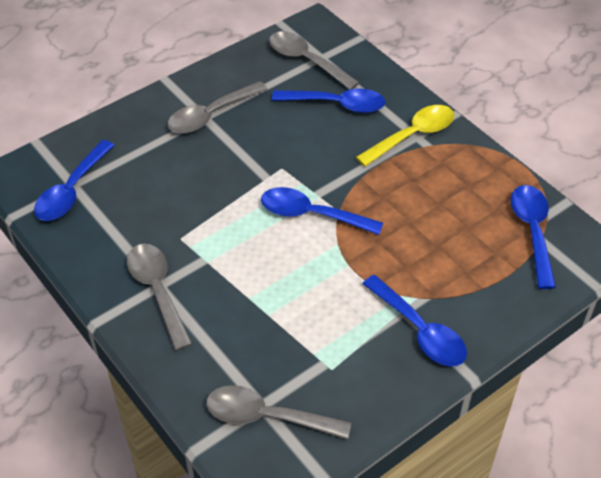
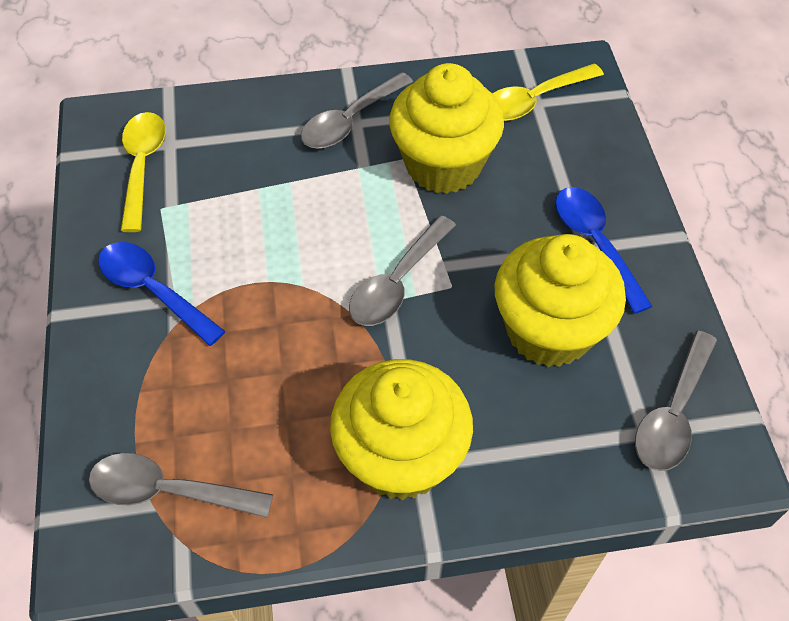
blue spoon: [34,140,114,221] [261,187,383,235] [272,89,385,113] [362,275,467,366] [511,185,556,289] = 5 -> [98,242,225,346] [555,187,652,314] = 2
yellow cupcake: none = 0 -> [330,359,473,500] [389,63,504,194] [495,234,626,367] = 3
yellow spoon: [356,105,454,167] = 1 -> [121,112,166,232] [492,63,604,121] = 2

